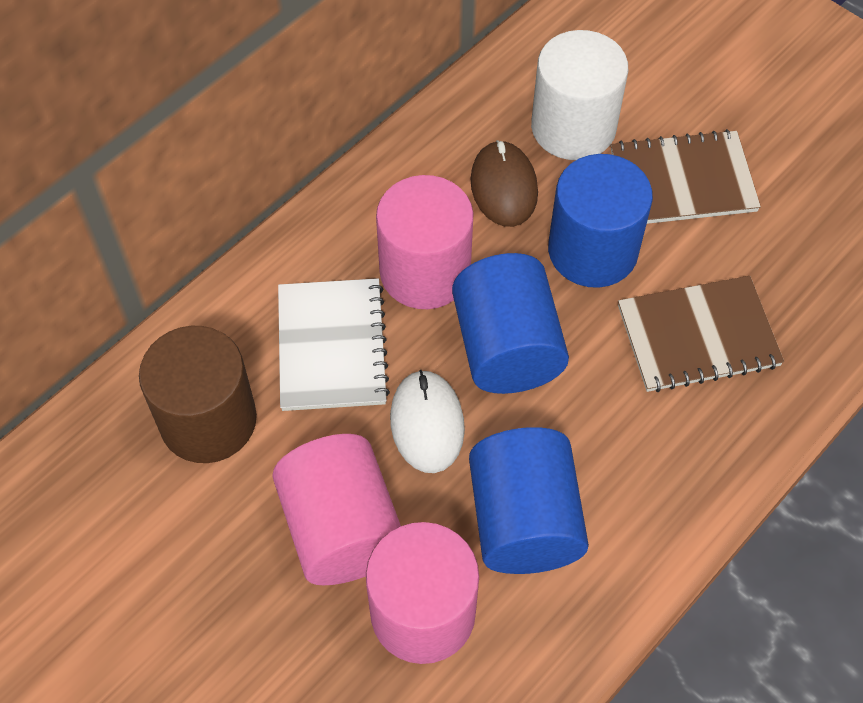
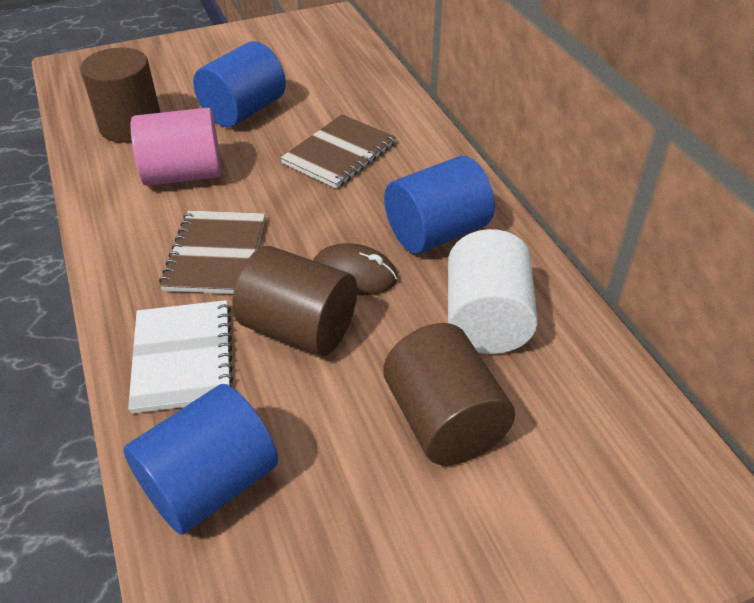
brown cylinder: [139,326,257,463] = 1 -> [80,47,161,143] [232,246,357,356] [383,323,515,465] = 3
pink cylinder: [272,434,401,585] [366,522,479,664] [376,175,474,309] = 3 -> [130,108,222,186] = 1
white mouse: [390,370,465,473] = 1 -> none = 0

